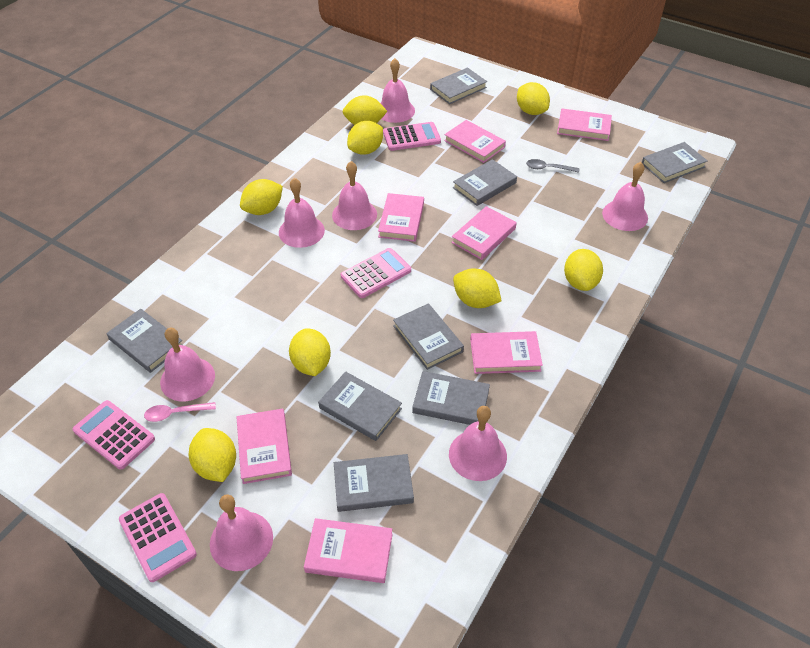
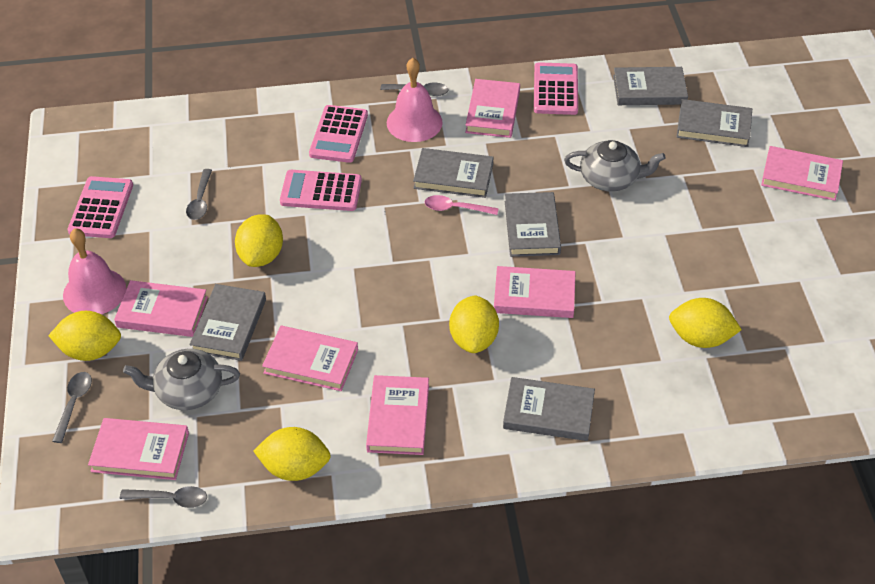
grey book: [106,309,183,373] [318,371,402,441] [334,454,414,512] [393,303,464,370] [412,371,490,425] [430,67,487,104] [453,159,517,206] [642,142,708,183] = 8 -> [190,284,266,361] [413,148,493,198] [503,377,595,441] [505,192,561,257] [613,67,688,105] [677,99,752,147] = 6
grey spoon: [526,159,579,173] = 1 -> [52,372,92,443] [120,486,207,508] [186,169,212,220] [380,83,449,96] = 4
grey teapot: none = 0 -> [123,349,240,410] [564,140,666,192] = 2
pink bell: [160,328,215,401] [210,494,273,571] [279,178,325,248] [332,161,377,230] [380,58,415,123] [449,406,507,481] [602,162,648,231] = 7 -> [63,228,126,314] [386,58,443,142] = 2
yellow lemon: [189,428,236,482] [240,179,283,215] [289,328,331,376] [343,95,387,125] [347,121,383,155] [453,269,501,308] [517,82,550,115] [564,249,603,291] = 8 -> [48,311,121,361] [235,214,283,267] [253,427,331,481] [449,295,499,353] [669,298,742,348] = 5

